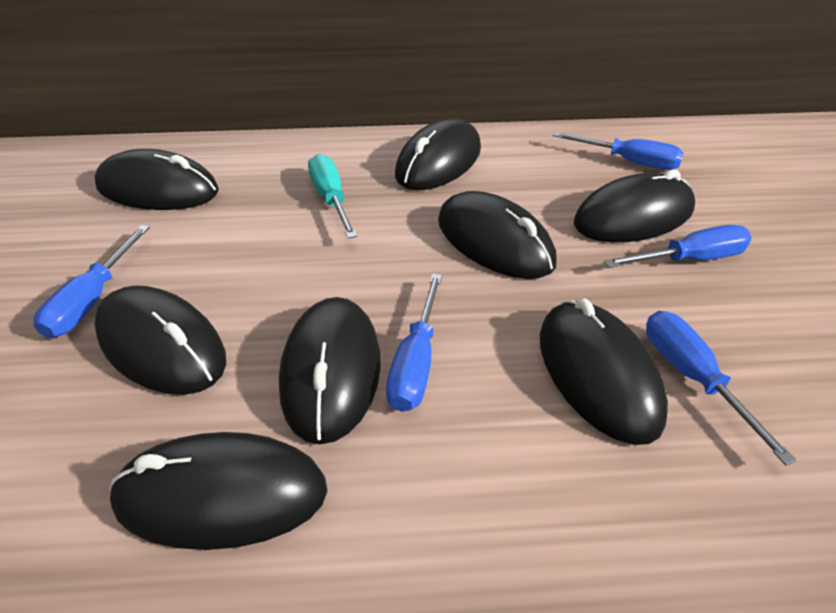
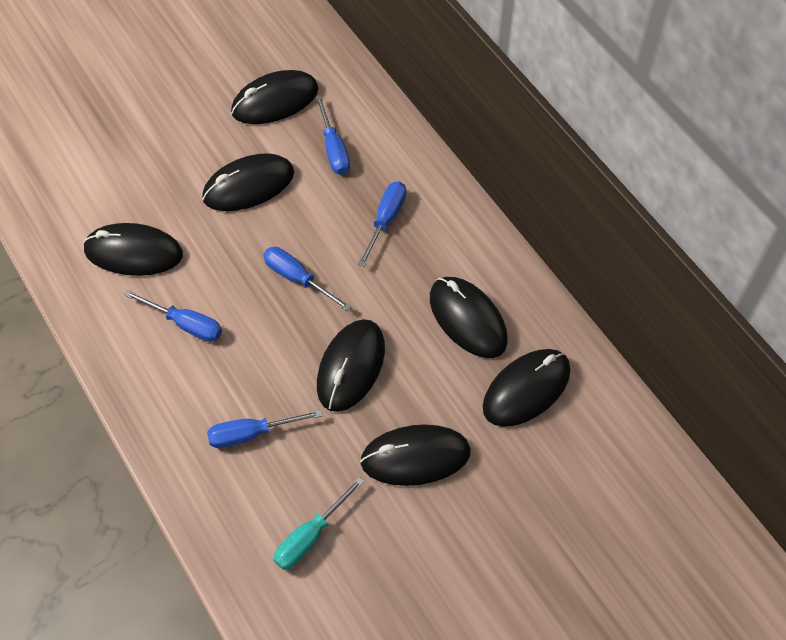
black mouse: [94,285,226,395] [95,149,219,210] [109,432,327,550] [279,297,381,444] [395,118,481,190] [438,191,557,279] [540,299,668,445] [574,170,695,242] = 8 -> [83,223,183,276] [202,153,294,211] [231,70,319,124] [317,319,385,412] [360,424,471,486] [430,277,508,358] [483,349,570,427] = 7

